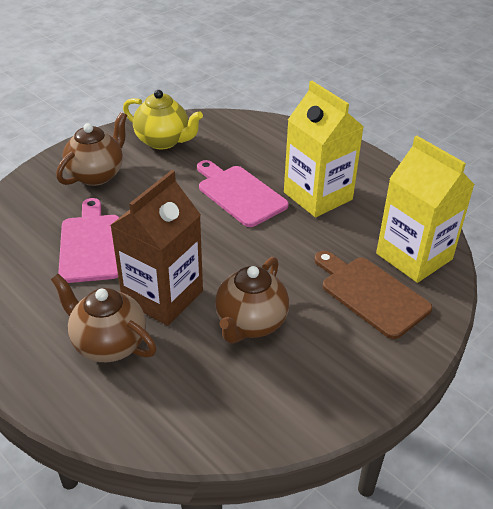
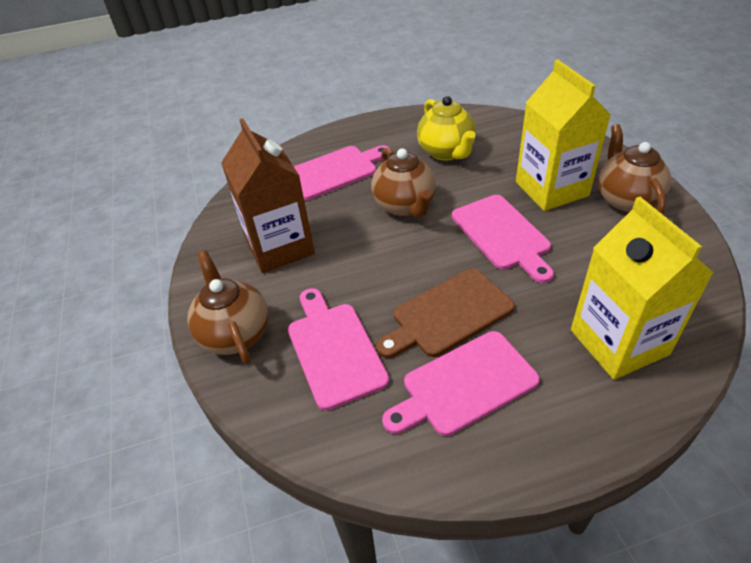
pink cutting board: [58,198,120,283] [197,160,289,227] = 2 -> [288,288,389,411] [294,145,390,200] [382,331,540,436] [452,195,554,283] = 4

